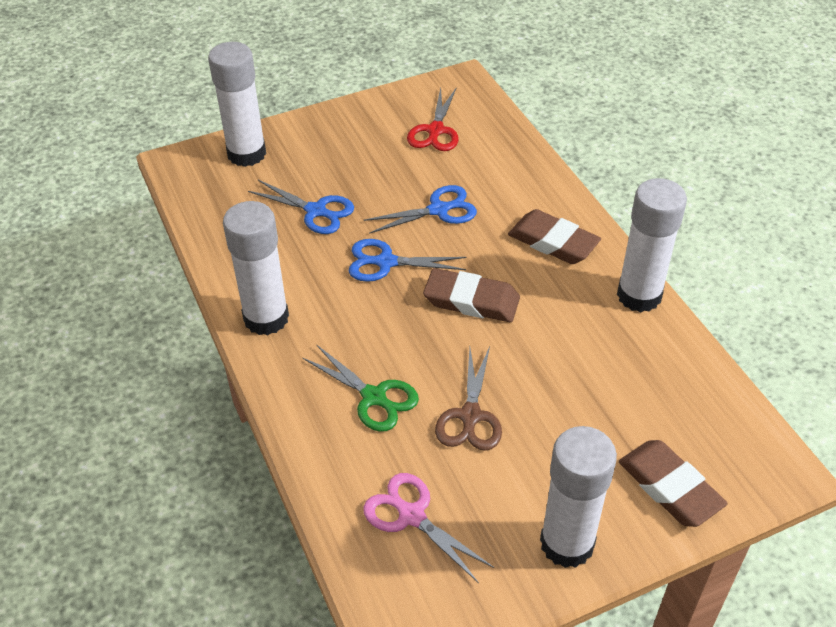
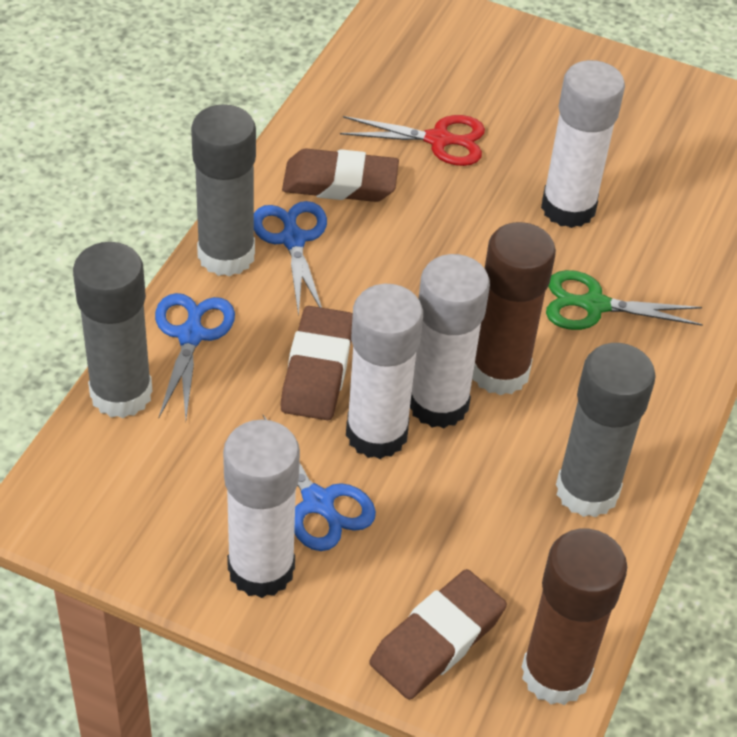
brown glue stick: none = 0 -> [472,222,556,396] [522,529,627,705] = 2
brown scissors: [435,346,502,451] = 1 -> none = 0
grey glue stick: none = 0 -> [73,242,153,418] [191,104,256,277] [556,343,656,518] = 3
pink scissors: [363,473,494,583] = 1 -> none = 0

